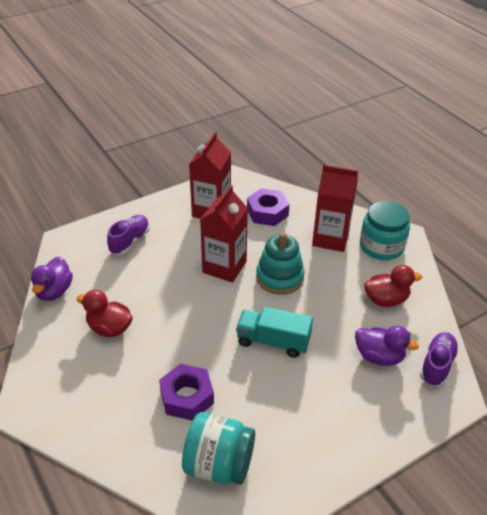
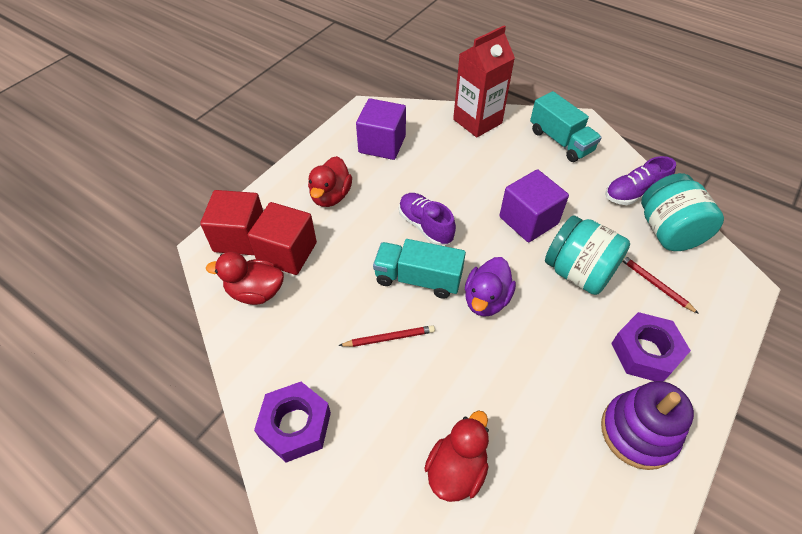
purple cube: none = 0 -> [356,98,406,160] [499,169,569,242] = 2
purple duck: [31,257,73,301] [355,326,419,366] = 2 -> [465,257,516,317] = 1
purple stacking toy: none = 0 -> [601,381,694,470] = 1
red carton: [189,132,231,219] [200,185,248,283] [312,165,358,252] = 3 -> [453,25,515,137] = 1
red cube: none = 0 -> [200,190,263,255] [248,202,317,275] = 2
red duck: [76,290,133,337] [364,265,422,307] = 2 -> [206,252,284,305] [308,156,352,207] [424,411,489,502] = 3
red pencil: none = 0 -> [338,325,435,347] [622,256,699,314] = 2
turquoise stacking toy: [256,232,305,295] = 1 -> none = 0
turquoise truck: [236,307,313,358] = 1 -> [373,239,466,299] [530,91,602,162] = 2

